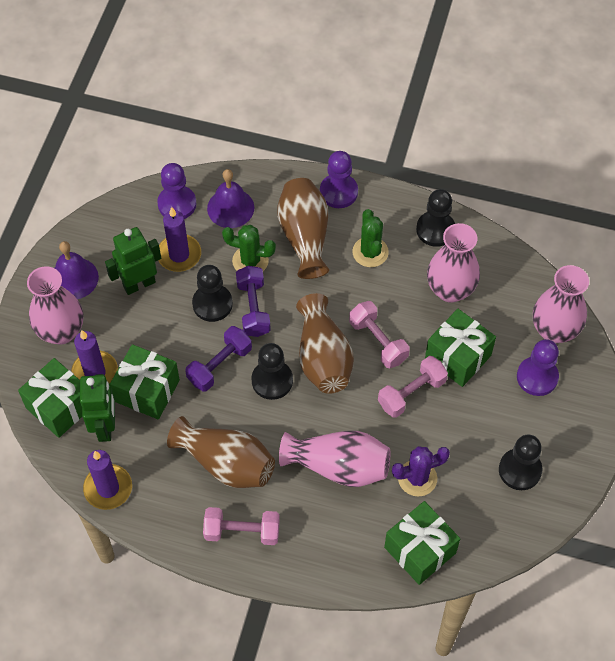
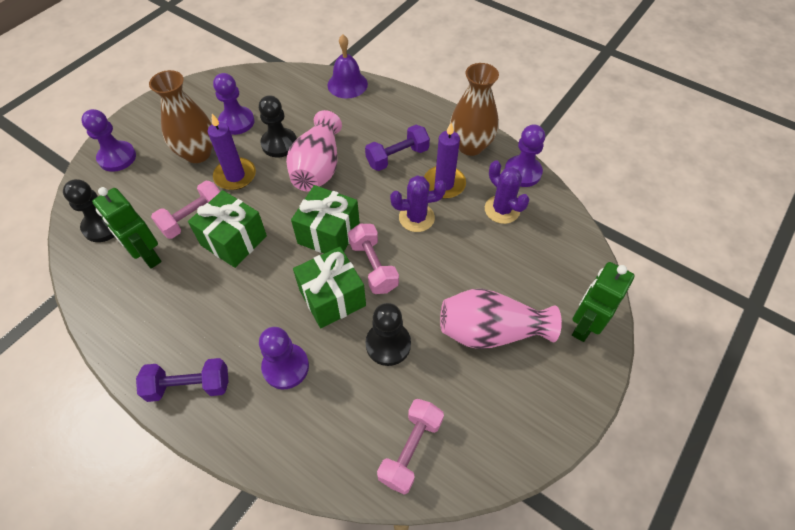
black pawn: [192,265,233,322] [252,343,293,400] [416,189,455,247] [499,434,542,490] = 4 -> [63,179,115,242] [259,95,297,157] [366,303,411,366] = 3
brown vase: [167,416,275,488] [277,178,329,279] [296,293,354,394] = 3 -> [149,70,213,163] [450,63,499,156] = 2
green cactus: [222,225,276,271] [352,209,389,267] = 2 -> none = 0
green gift: [18,358,82,438] [110,344,180,420] [384,501,460,585] [425,309,496,387] = 4 -> [188,190,267,268] [291,185,360,253] [293,247,366,328] = 3
pink vase: [27,266,83,345] [279,431,390,487] [427,223,480,303] [533,265,589,343] = 4 -> [286,110,342,191] [440,288,562,349] = 2
purple bell: [55,241,99,299] [207,169,254,228] = 2 -> [328,35,368,98] = 1
purple cactus: [392,446,450,496] = 1 -> [390,175,446,232] [485,160,530,224] = 2
purple candle: [71,330,118,383] [83,450,132,510] [158,207,201,272] = 3 -> [208,114,256,190] [424,123,466,199] = 2
purple pawn: [157,163,196,219] [320,151,358,208] [517,339,559,396] = 3 -> [81,109,136,172] [213,73,254,135] [259,327,309,389] [505,125,545,187] = 4

